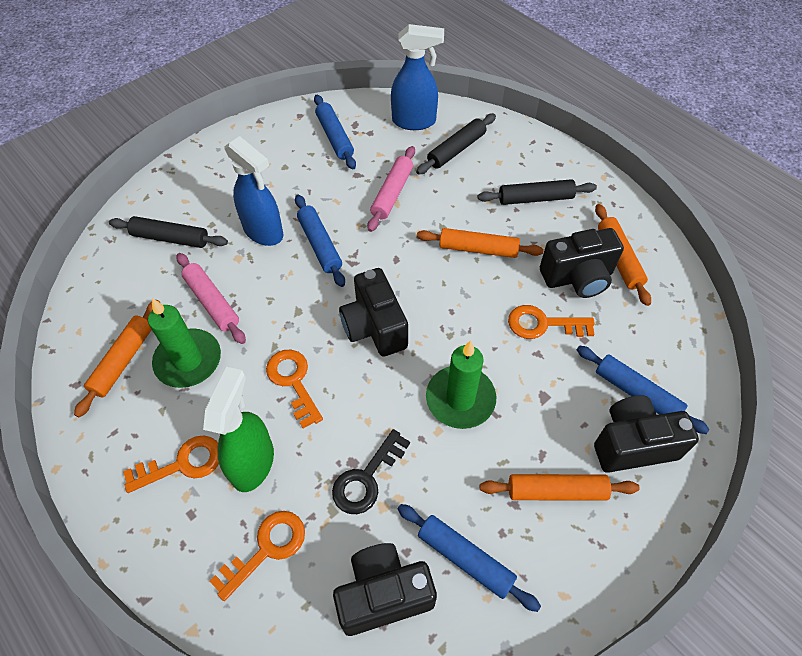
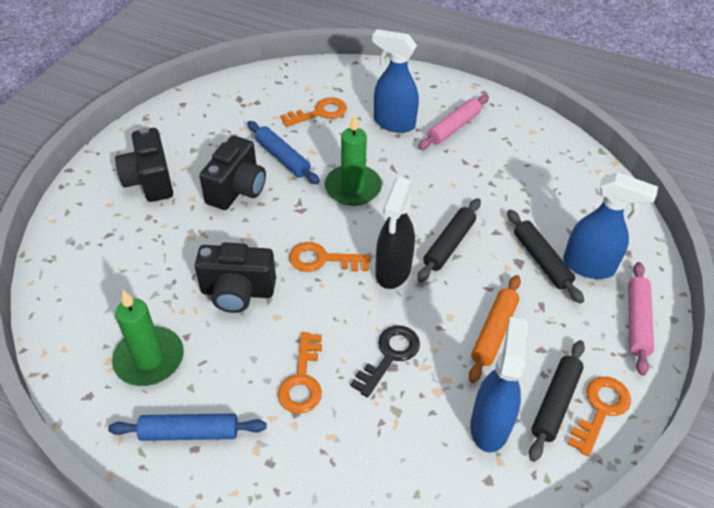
black camera: [333,543,437,636] [339,268,408,357] [540,228,624,298] [594,395,699,473] = 4 -> [115,127,173,202] [195,242,276,313] [199,136,266,210] = 3
black spray bottle: none = 0 -> [375,177,415,289] = 1
blue rolling pin: [295,195,345,287] [314,95,356,169] [398,504,541,612] [577,346,709,434] = 4 -> [108,414,267,441] [247,121,320,184] = 2
blue spray bottle: [225,136,283,246] [391,24,444,130] = 2 -> [372,29,419,133] [470,317,528,453] [563,172,658,279] = 3
green spray bottle: [203,367,274,492] = 1 -> none = 0
orange rolling pin: [74,300,160,417] [417,228,544,258] [480,474,640,501] [595,204,651,306] = 4 -> [469,275,521,383] = 1

